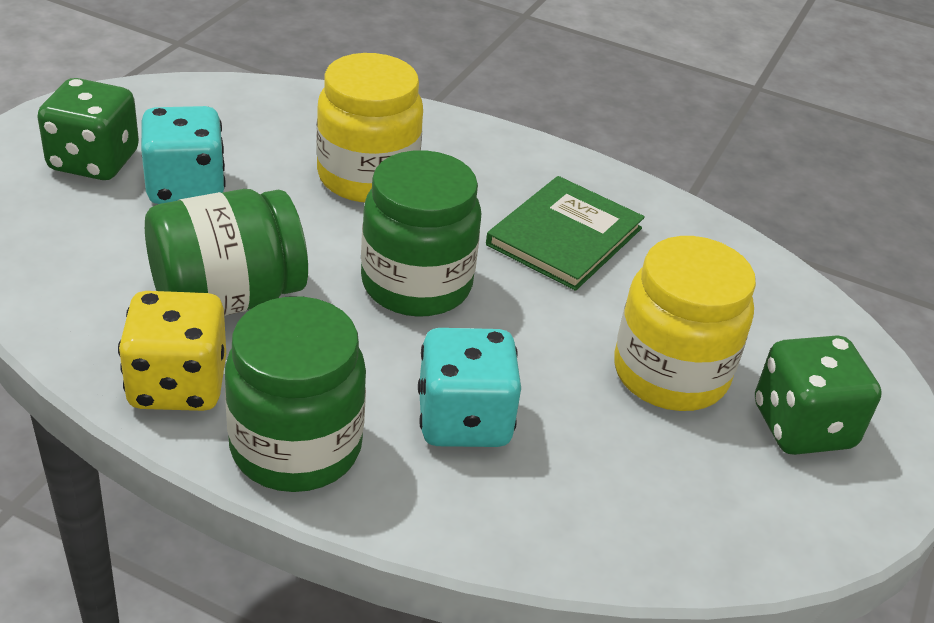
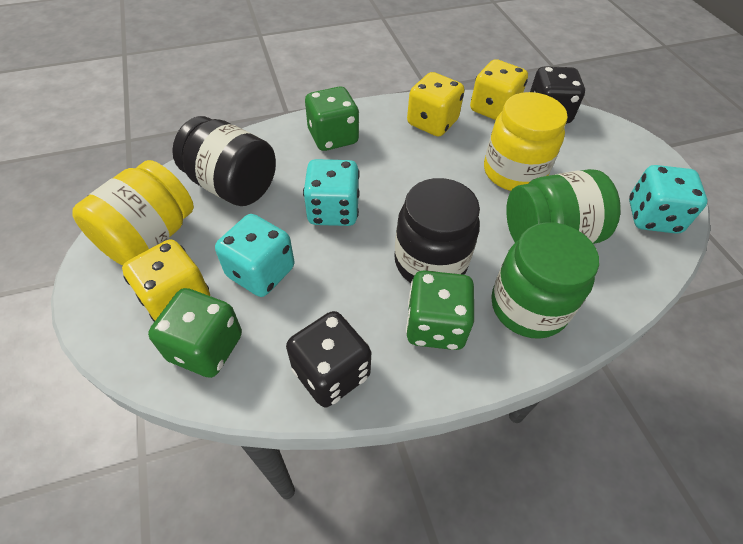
black dice: none = 0 -> [286,311,371,407] [530,66,585,124] = 2
black jar: none = 0 -> [172,116,276,206] [394,178,480,283] = 2
green book: [486,176,645,291] = 1 -> none = 0
green dice: [38,78,139,180] [755,335,882,455] = 2 -> [148,288,242,378] [305,86,359,151] [406,270,474,350] = 3
green jar: [145,189,308,316] [225,296,366,492] [361,150,481,317] = 3 -> [491,222,599,339] [506,169,621,244] = 2
turquoise dice: [141,106,226,204] [418,328,521,447] = 2 -> [215,214,294,297] [303,159,360,226] [629,165,707,234] = 3
yellow dice: [118,291,226,411] = 1 -> [122,240,210,322] [407,72,465,137] [470,59,528,120] = 3

